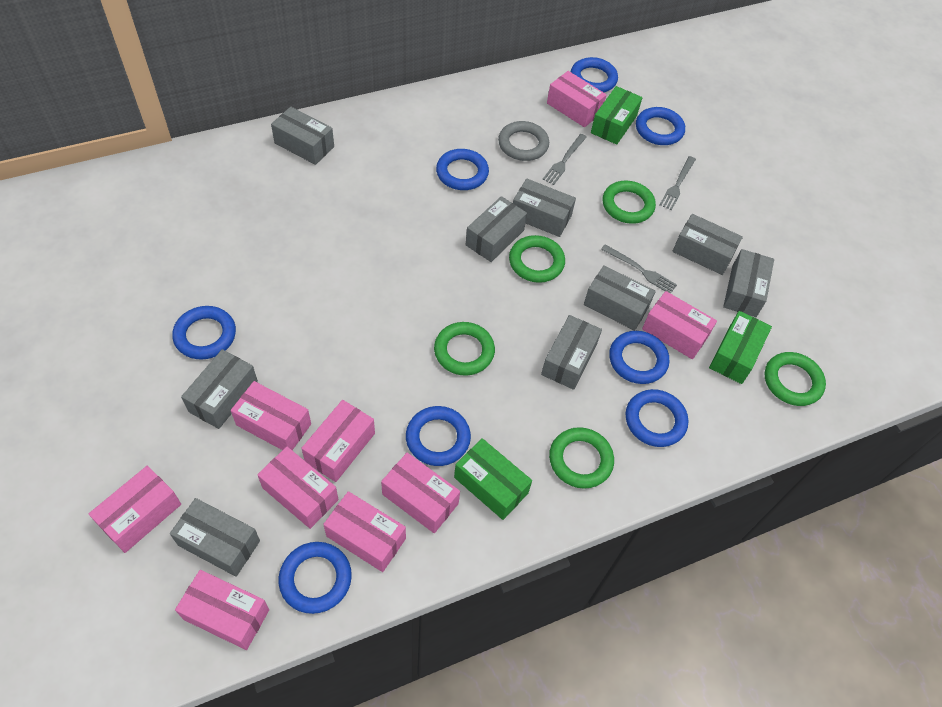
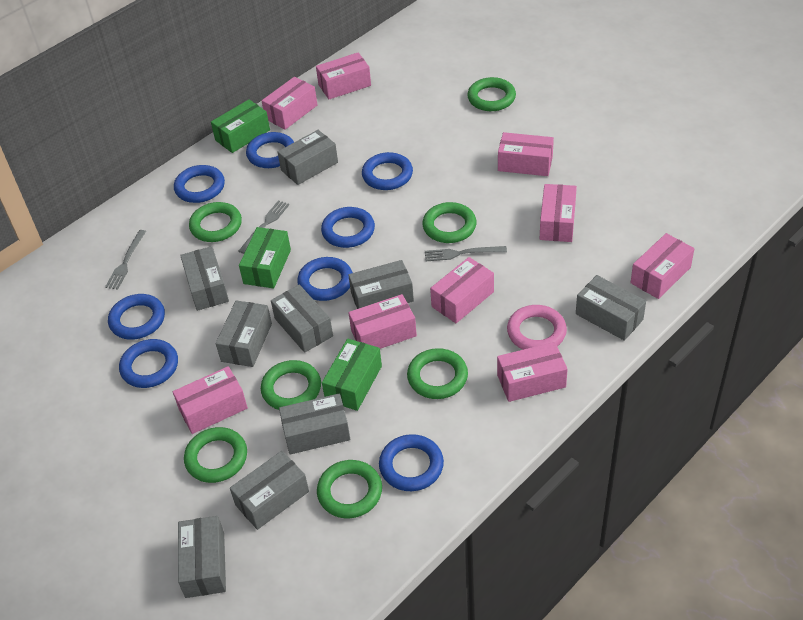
green ring: [434,322,495,376] [509,235,565,283] [549,427,614,489] [603,180,656,224] [764,352,826,406] = 5 -> [184,427,247,483] [189,202,242,242] [261,360,321,410] [317,460,382,518] [407,348,468,399] [422,202,476,243] [467,77,516,111] = 7
grey ring: [498,121,549,161] = 1 -> none = 0
pink ring: none = 0 -> [507,305,567,350] = 1

